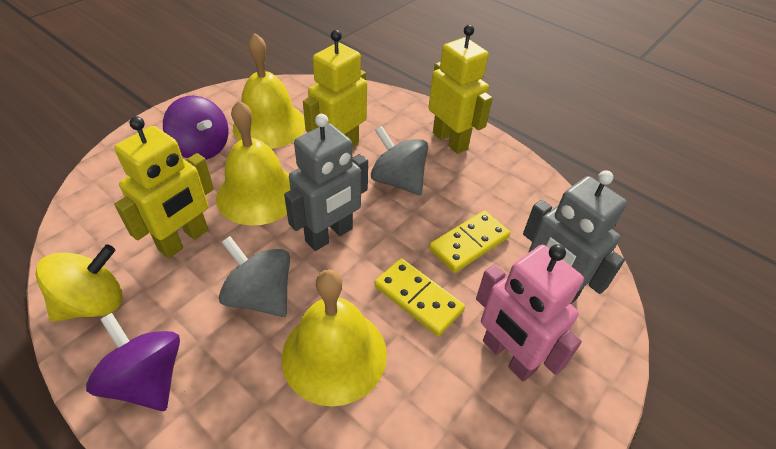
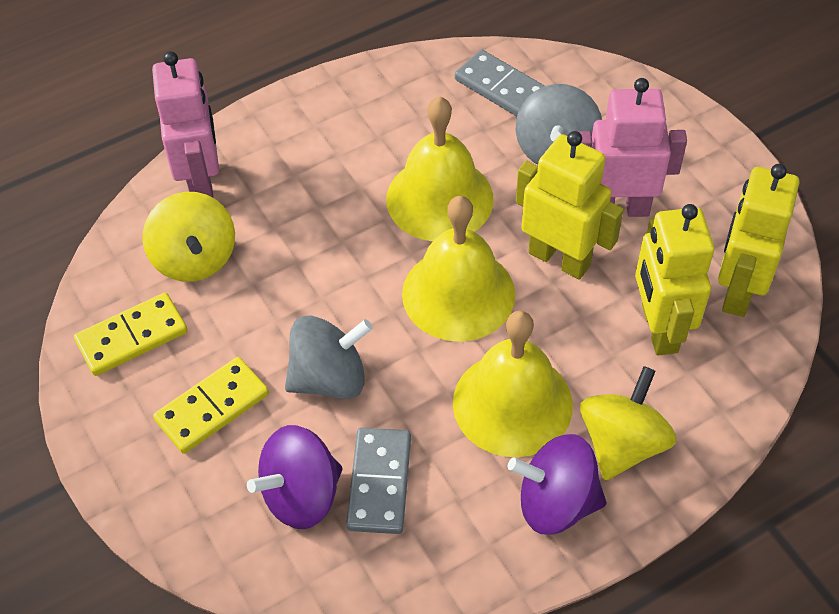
grey domino: none = 0 -> [346,428,411,534] [455,50,545,117] = 2
grey robot: [284,114,368,251] [523,170,627,304] = 2 -> none = 0
pink robot: [476,244,584,382] = 1 -> [152,51,219,198] [577,78,687,217] = 2
yellow spinning top: [36,244,123,322] = 1 -> [143,192,235,282] [580,366,677,480] = 2

